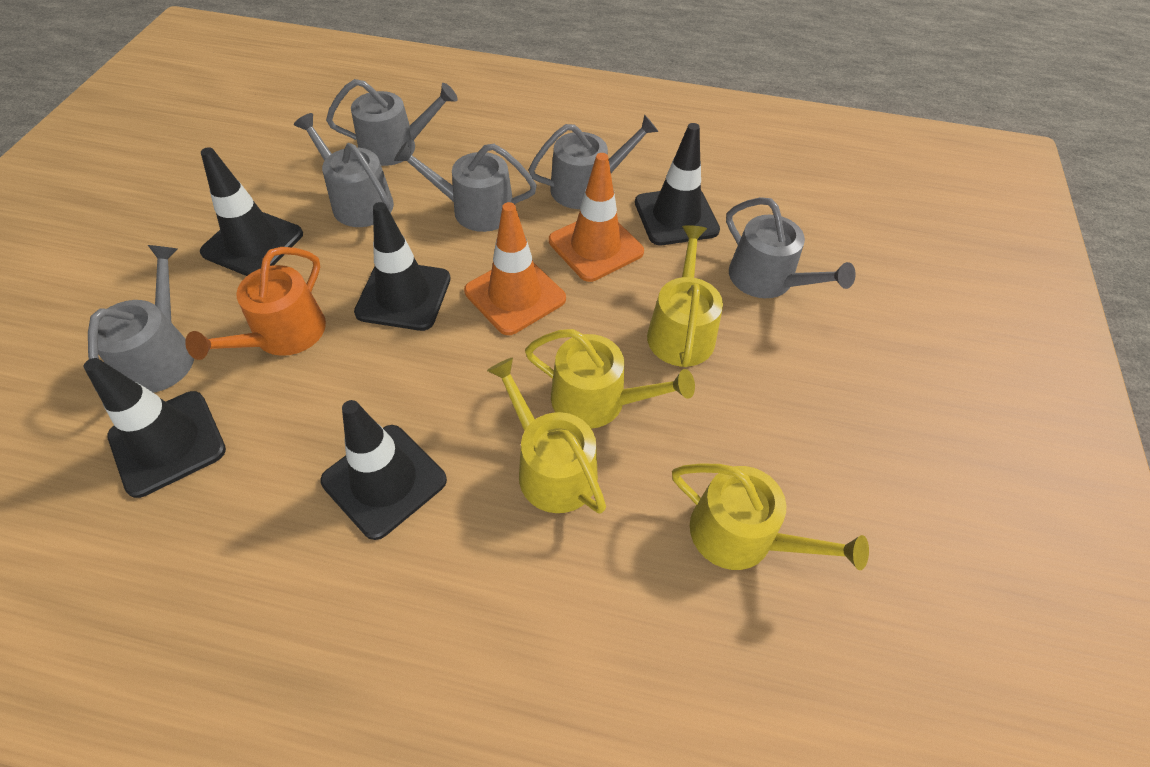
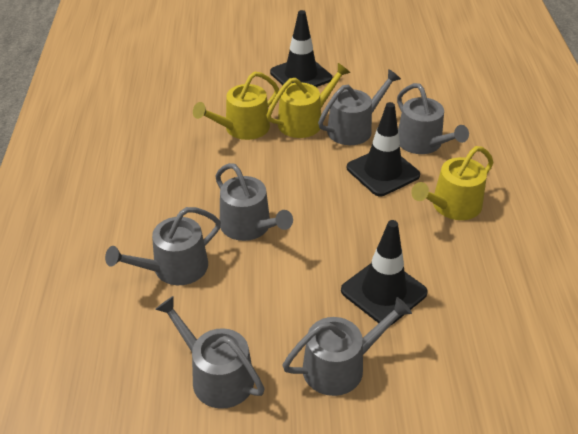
black traffic cone: [84,358,226,498] [200,147,303,276] [320,400,447,540] [354,202,451,331] [635,123,720,245] = 5 -> [270,10,332,87] [341,220,428,326] [347,102,420,196] = 3
orange traffic cone: [464,202,566,335] [549,153,644,282] = 2 -> none = 0
orange watering can: [185,247,326,360] = 1 -> none = 0
yellow watering can: [487,357,606,514] [525,329,695,429] [647,225,723,367] [672,463,869,570] = 4 -> [193,72,279,140] [266,63,350,138] [411,146,494,220] = 3

